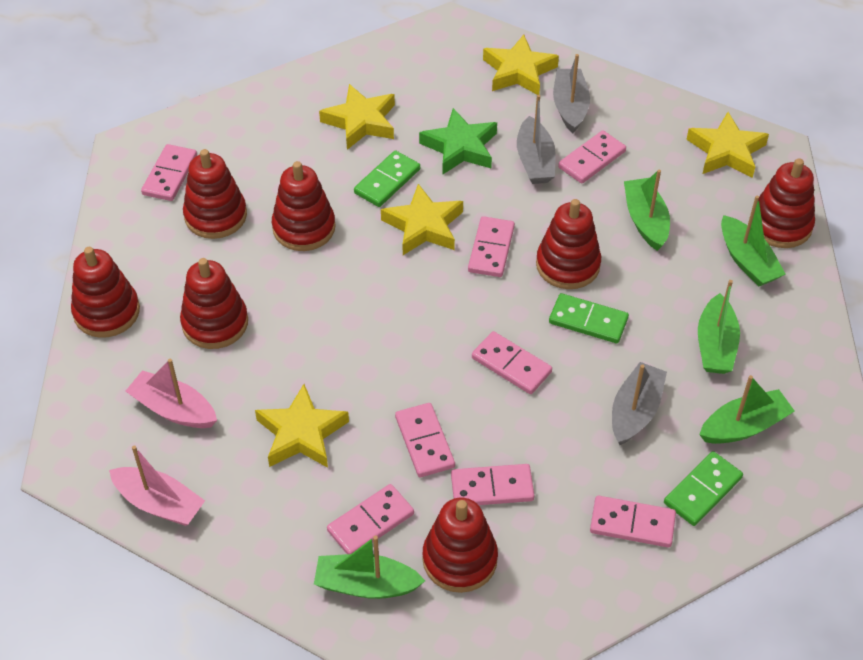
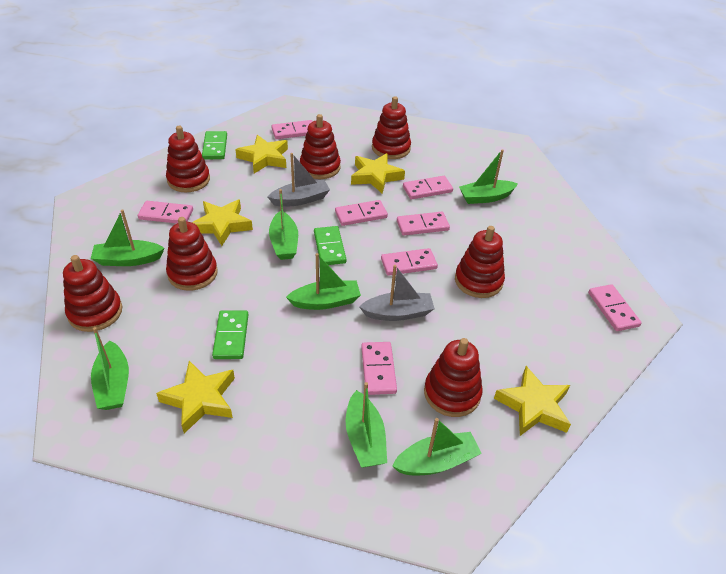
green boat: [314,535,425,599] [624,170,670,251] [698,280,740,374] [699,375,795,444] [721,196,785,286] = 5 -> [91,209,165,266] [91,327,129,410] [269,189,298,260] [286,253,361,310] [346,382,387,467] [392,418,482,475] [459,149,518,204] = 7
green star: [419,108,497,175] = 1 -> none = 0
grey boat: [517,95,556,184] [553,54,590,133] [612,362,667,445] = 3 -> [267,153,330,207] [359,265,435,321] = 2
pink boat: [109,445,205,526] [126,359,217,428] = 2 -> none = 0

